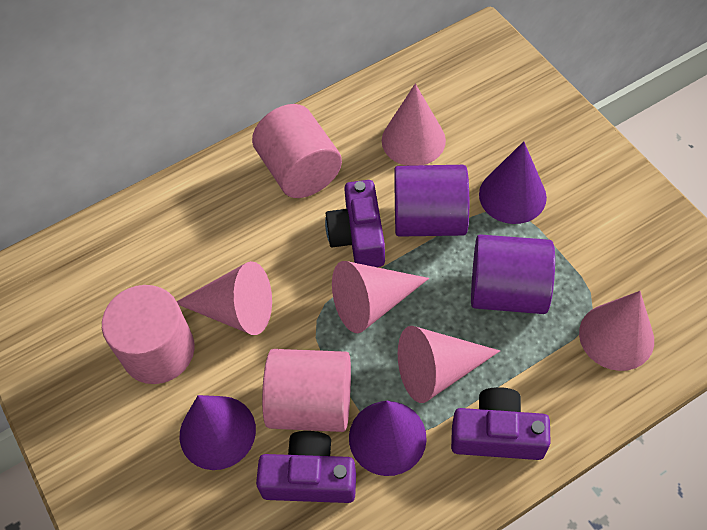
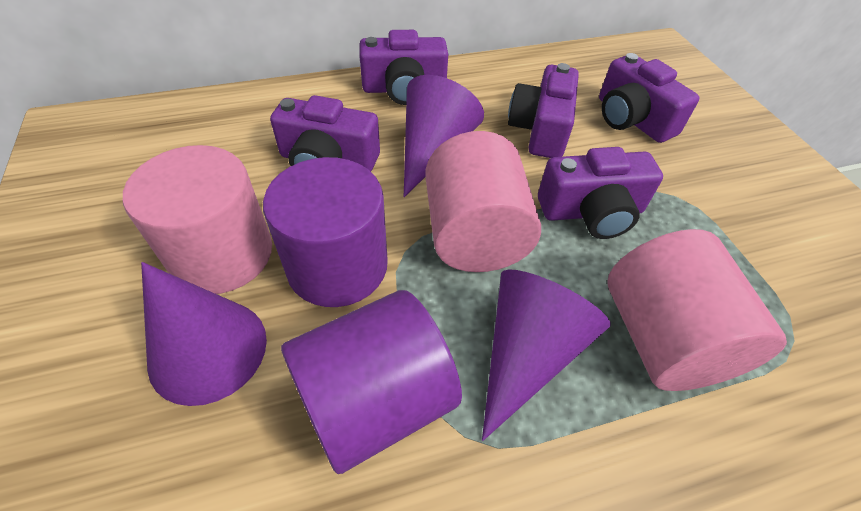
pink cone: [177,261,272,335] [332,261,429,333] [382,84,446,166] [398,326,500,403] [579,291,654,371] = 5 -> none = 0
purple camera: [256,431,356,503] [325,180,385,267] [451,387,551,460] = 3 -> [270,95,380,171] [359,30,448,105] [508,63,579,158] [538,147,663,239] [599,53,700,143] = 5

